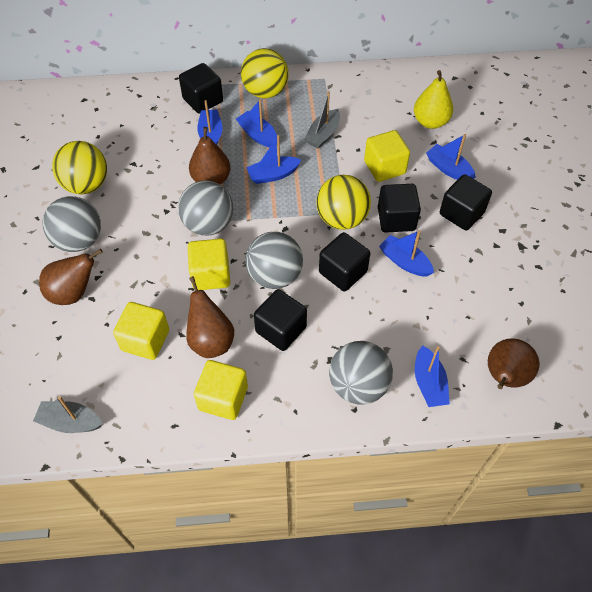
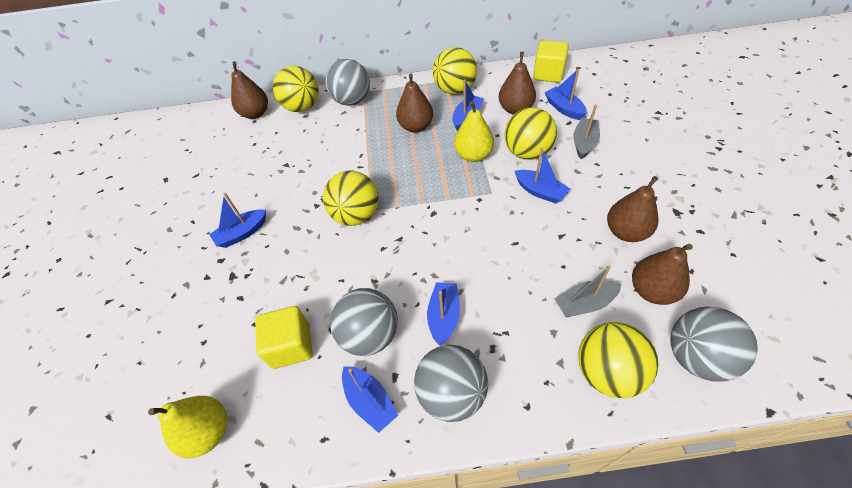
black cube: [179,63,223,114] [254,289,307,351] [319,232,370,291] [378,184,421,233] [440,174,492,231] = 5 -> none = 0
brown pear: [39,248,103,305] [186,276,234,358] [189,127,231,185] [488,338,540,389] = 4 -> [231,61,268,119] [396,73,433,133] [499,52,536,114] [607,176,658,242] [632,244,693,305] = 5
yellow ball: [52,141,107,194] [241,48,289,98] [316,175,371,230] = 3 -> [273,66,319,112] [323,171,379,226] [433,47,477,94] [505,107,557,160] [578,322,658,398] = 5
yellow cube: [113,302,169,360] [188,239,230,290] [194,360,248,420] [364,130,410,182] = 4 -> [255,306,313,369] [533,40,569,82] = 2
yellow pear: [414,70,453,129] = 1 -> [148,396,227,458] [454,101,494,162] = 2

